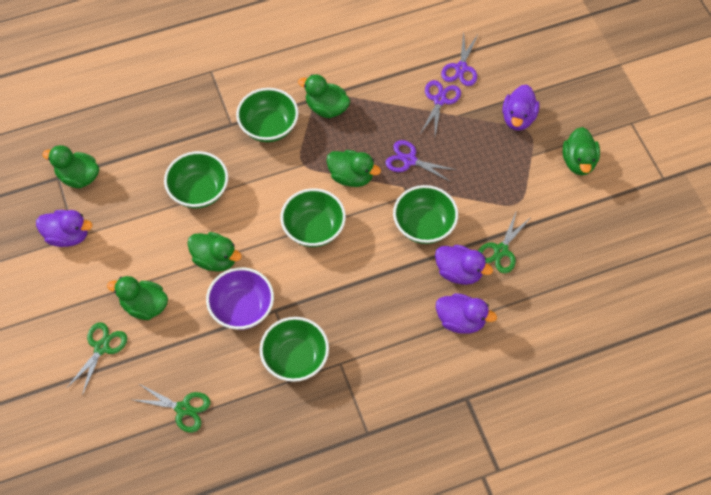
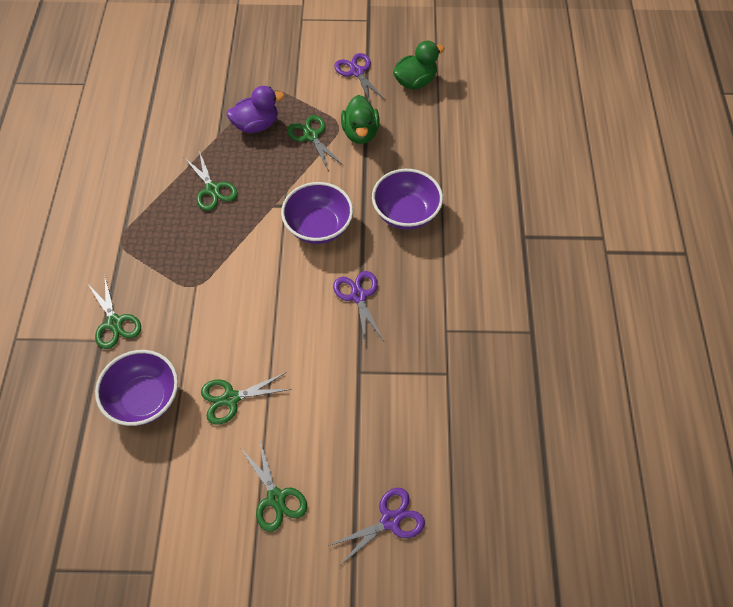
green bowl: [164,151,228,208] [236,88,299,142] [260,317,329,382] [280,188,346,247] [393,185,458,244] = 5 -> none = 0
green duck: [42,145,99,188] [107,276,168,320] [187,232,242,272] [298,74,350,118] [326,150,381,187] [563,127,600,175] = 6 -> [341,95,380,144] [393,41,445,90] = 2
green scissors: [67,322,127,395] [134,383,211,432] [478,210,532,273] = 3 -> [87,277,141,349] [185,151,238,211] [201,372,292,424] [242,441,307,532] [287,115,344,171] = 5
purple bowl: [206,267,274,330] = 1 -> [95,350,178,426] [281,182,353,244] [372,169,443,230] = 3
purple duck: [36,210,93,247] [435,245,493,285] [436,293,497,334] [502,85,540,131] = 4 -> [227,86,285,133] = 1

